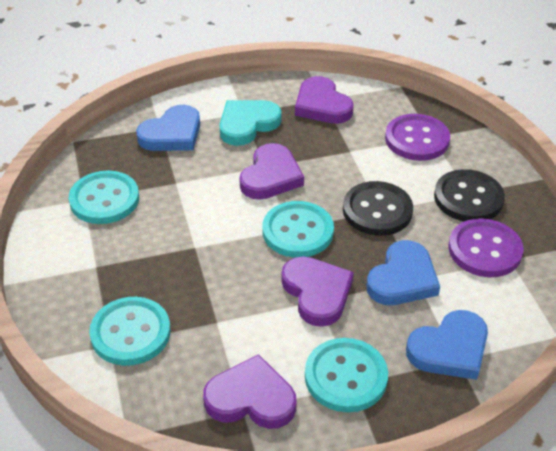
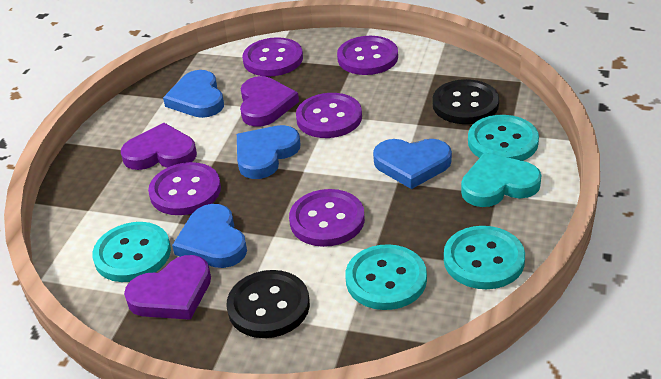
blue heart: [136,105,200,151] [366,240,440,305] [406,310,488,380] = 3 -> [163,70,224,118] [172,204,247,268] [237,125,300,179] [373,139,452,189] = 4
purple button: [385,114,450,161] [449,218,524,277] = 2 -> [148,162,221,215] [242,37,303,77] [289,189,365,247] [296,93,362,138] [337,36,398,75] = 5
purple heart: [203,354,297,429] [239,143,304,200] [281,256,354,327] [295,76,354,124] = 4 -> [121,123,197,170] [124,255,211,320] [240,76,299,127] = 3

